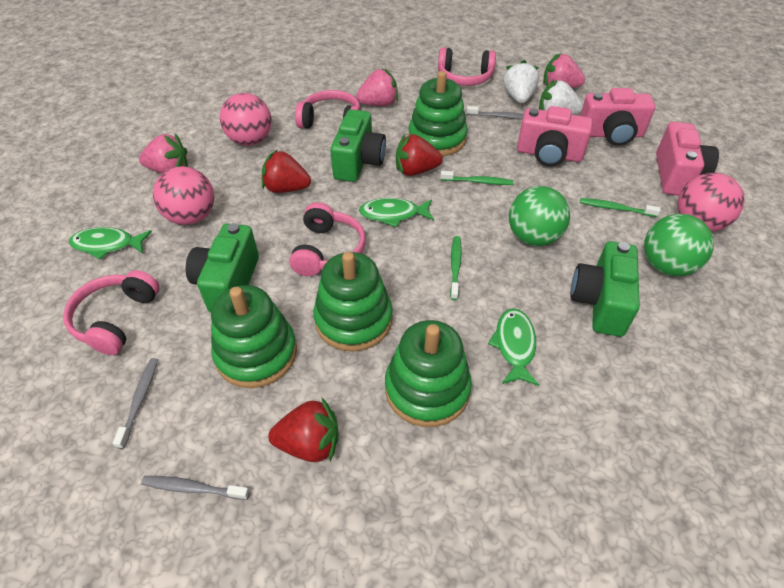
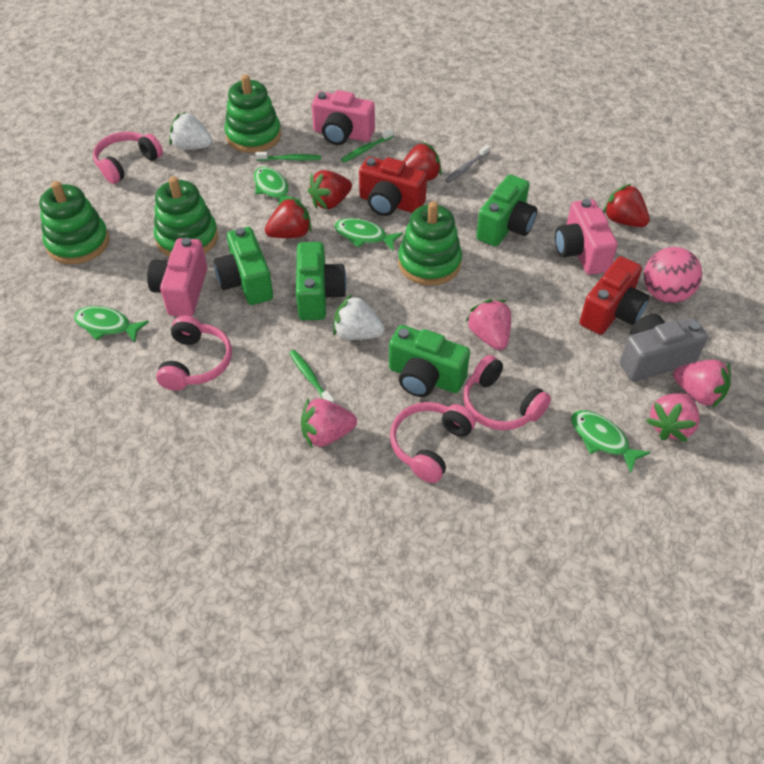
green ball: [509,186,570,246] [644,214,714,276] = 2 -> none = 0
green camera: [186,223,259,312] [330,109,386,182] [570,241,640,337] = 3 -> [214,227,273,305] [296,242,347,320] [389,325,470,397] [476,175,537,247] = 4
green fish: [69,227,152,260] [359,198,434,227] [488,308,539,386] = 3 -> [74,306,149,342] [254,167,301,206] [334,218,403,251] [571,410,650,472] = 4
grey camera: none = 0 -> [620,314,708,382] = 1
grey toothbrush: [113,358,158,449] [141,476,250,500] [467,106,524,120] = 3 -> [445,145,490,183] = 1
pink ball: [153,166,214,225] [220,93,272,146] [678,173,744,232] = 3 -> [644,247,702,303] = 1
pink strawberry: [139,133,188,173] [356,69,398,106] [543,53,585,88] = 3 -> [301,398,357,448] [466,299,511,350] [646,393,700,442] [673,360,731,408] = 4
red camera: none = 0 -> [359,157,427,216] [580,256,649,335] = 2
red strawberry: [261,149,311,193] [268,398,339,462] [396,134,443,176] = 3 -> [265,196,312,238] [308,170,352,210] [404,142,442,181] [603,184,650,227] = 4

